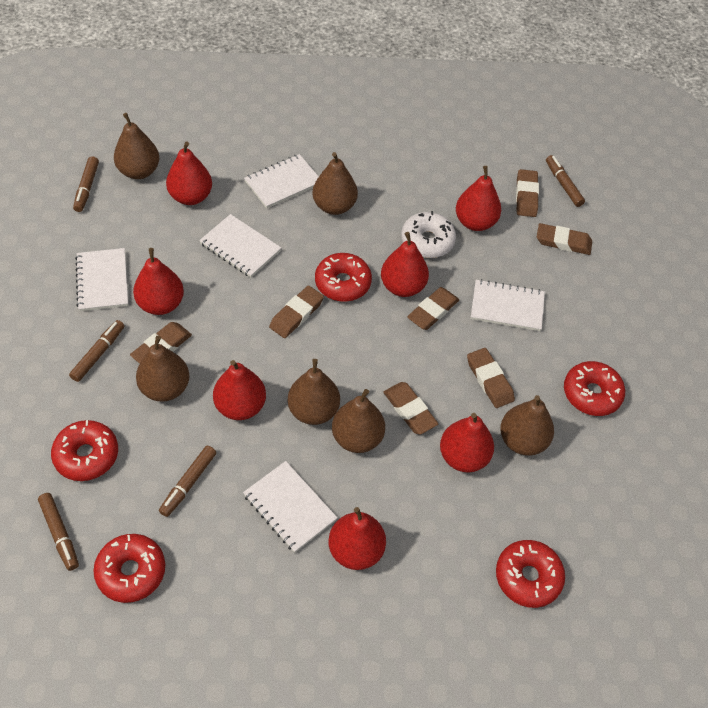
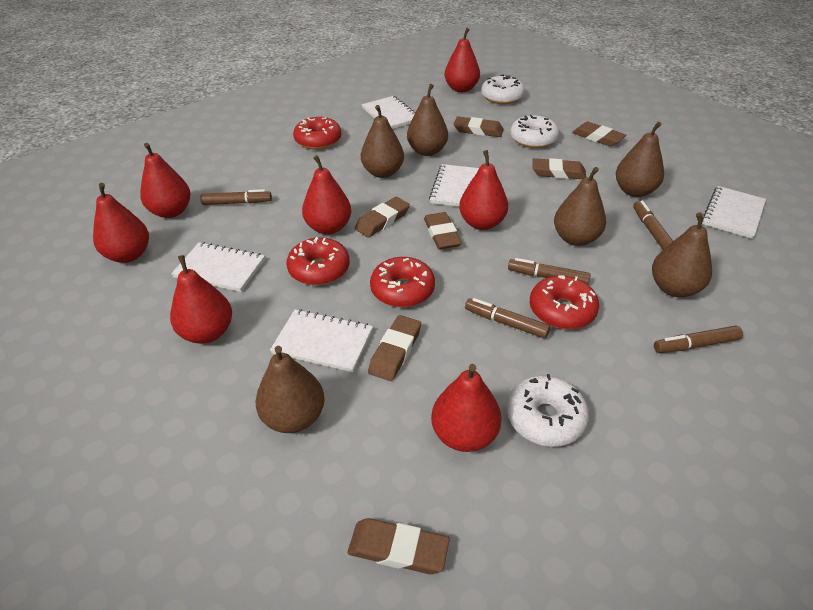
red donut: [51,420,118,481] [93,534,165,603] [315,253,372,302] [496,540,565,608] [564,361,625,416] = 5 -> [286,237,350,285] [293,117,342,150] [370,257,435,307] [530,276,599,329] = 4
white donut: [401,211,456,258] = 1 -> [481,75,525,104] [507,374,589,447] [510,115,559,148] = 3

